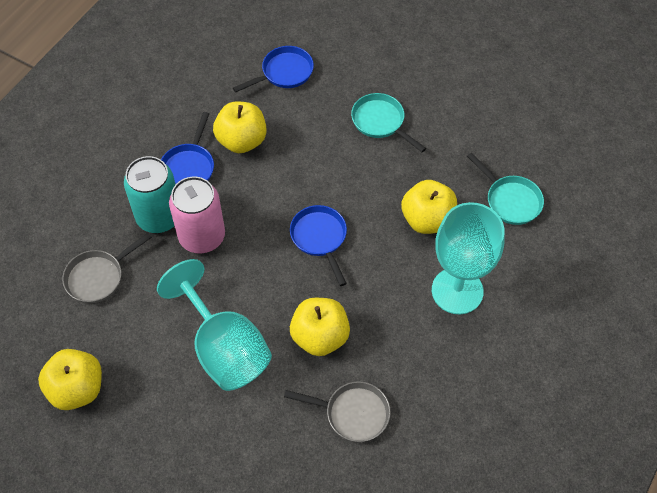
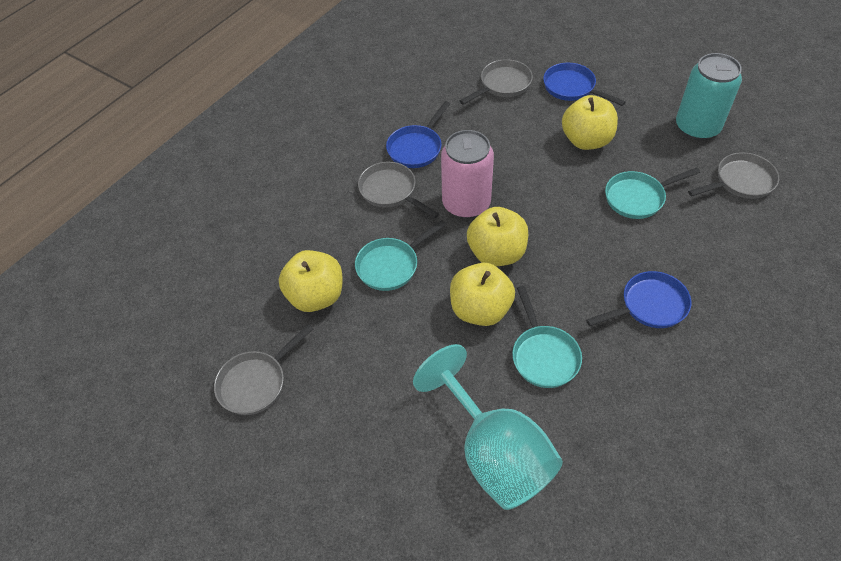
grey pan: [62,233,152,303] [284,382,391,442] = 2 -> [214,324,313,415] [358,162,439,219] [460,59,533,105] [688,152,779,199] = 4
turquoise goblet: [157,259,272,391] [432,202,505,314] = 2 -> [413,344,563,510] = 1
turquoise pan: [351,93,426,152] [467,153,544,225] = 2 -> [355,220,446,291] [512,286,582,388] [605,167,700,219] = 3

